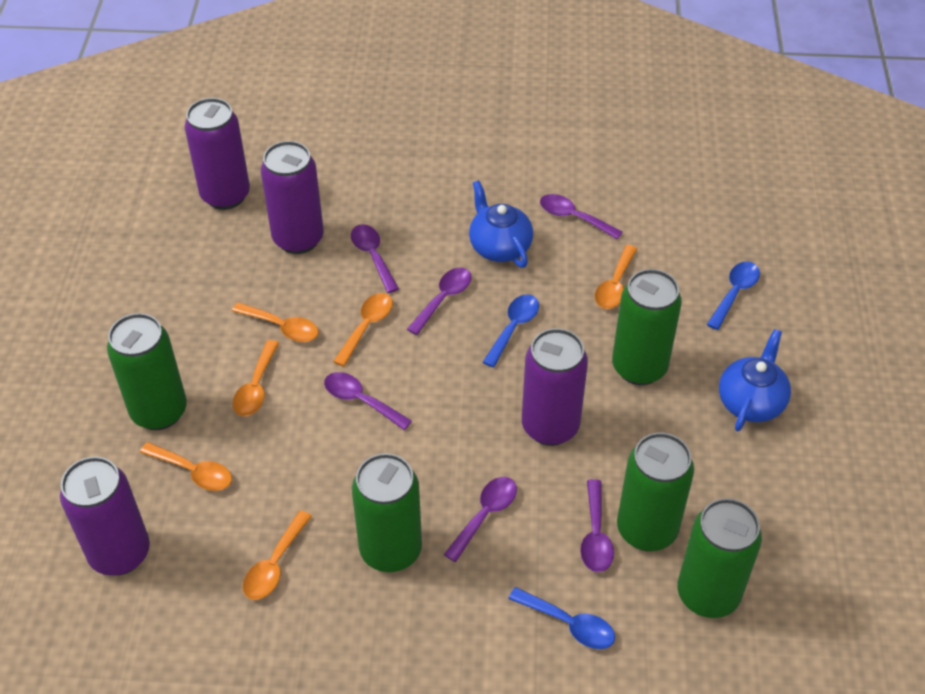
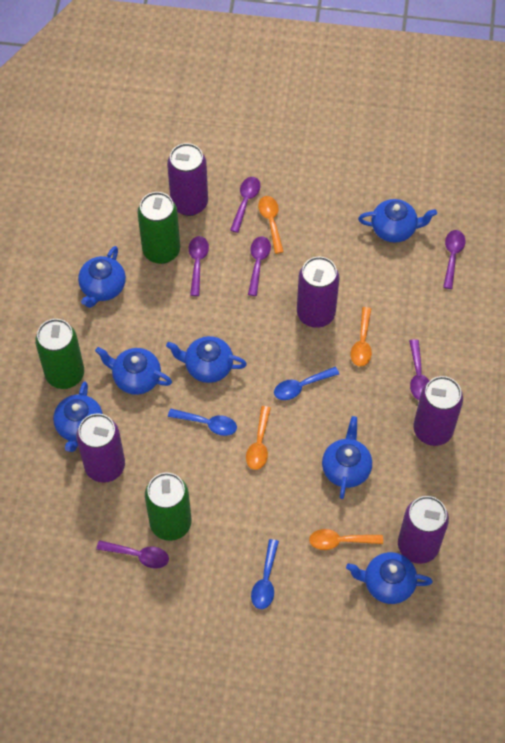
blue teapot: [469,180,533,268] [719,329,791,431] = 2 -> [53,381,103,452] [78,246,126,308] [95,347,172,395] [166,336,247,383] [322,416,372,499] [346,552,433,604] [358,199,437,243] = 7
green can: [107,313,187,430] [352,453,422,572] [612,269,682,385] [617,433,694,551] [677,498,762,618] = 5 -> [35,319,84,389] [137,192,180,264] [145,473,192,541] = 3
orange spoon: [140,442,232,491] [232,302,318,342] [232,340,279,416] [243,510,312,600] [333,293,393,367] [595,245,637,309] = 6 -> [246,406,271,470] [258,196,284,254] [309,529,383,550] [351,307,372,367] = 4
purple can: [60,457,150,576] [185,98,250,210] [261,141,324,254] [522,328,588,446] = 4 -> [76,413,125,483] [167,143,208,216] [297,257,339,328] [398,496,449,564] [414,376,463,446] = 5

